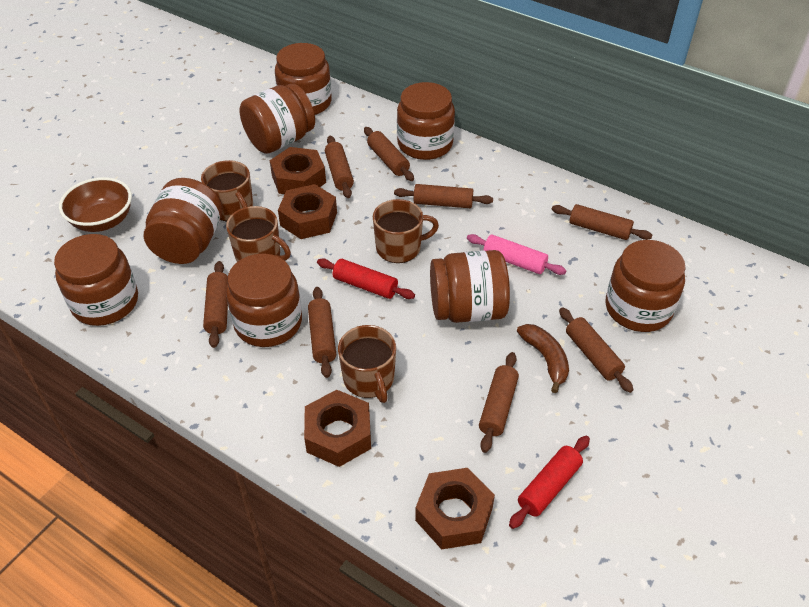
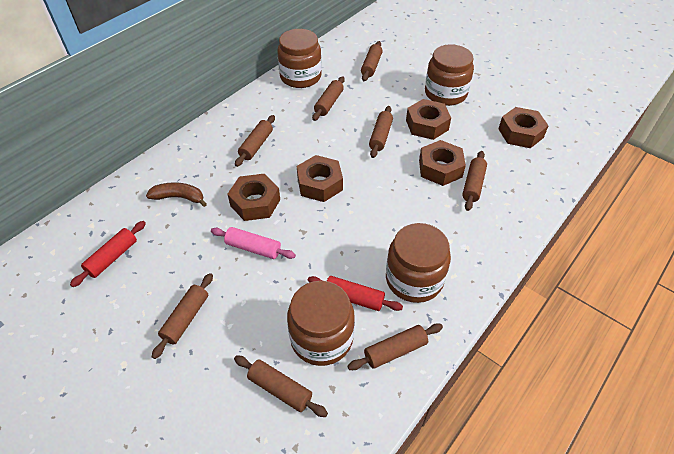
brown bowl: [59,177,132,232] = 1 -> none = 0
brown jar: [54,234,138,326] [144,178,223,264] [226,254,302,347] [240,83,315,154] [275,43,332,115] [397,82,455,160] [430,250,510,323] [606,240,686,332] = 8 -> [277,29,322,88] [287,281,355,366] [386,223,451,303] [425,44,474,106] = 4
brown mug: [201,160,253,221] [226,206,291,262] [338,325,396,403] [373,199,439,263] = 4 -> none = 0
brown nut: [270,147,326,194] [278,184,337,239] [304,390,371,467] [415,468,495,550] = 4 -> [228,174,280,221] [297,155,343,202] [406,99,451,140] [419,140,466,186] [498,107,549,148] = 5

